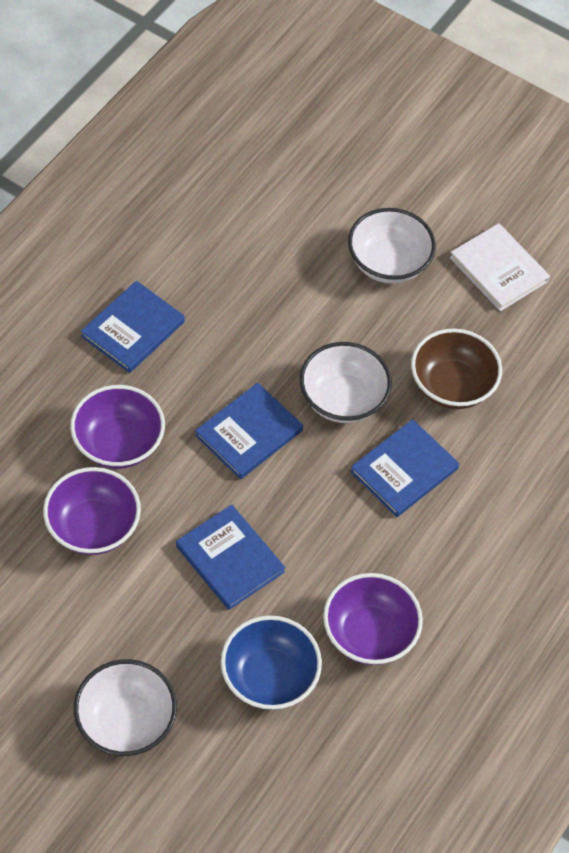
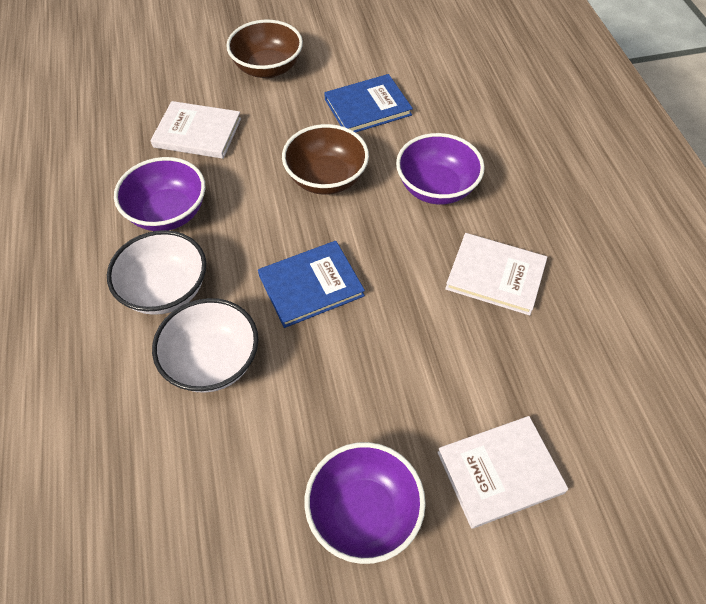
blue book: [81,281,185,373] [176,505,285,610] [195,383,303,479] [350,419,459,517] = 4 -> [258,241,365,328] [324,74,413,133] = 2
blue bowl: [221,615,322,710] = 1 -> none = 0
brown bowl: [411,328,502,409] = 1 -> [226,20,303,78] [282,124,369,195] = 2
white book: [450,223,550,311] = 1 -> [151,101,241,159] [437,416,568,529] [445,233,547,315] = 3
white bowl: [74,659,177,756] [300,342,392,423] [348,208,436,284] = 3 -> [107,230,206,315] [152,298,258,393] = 2

